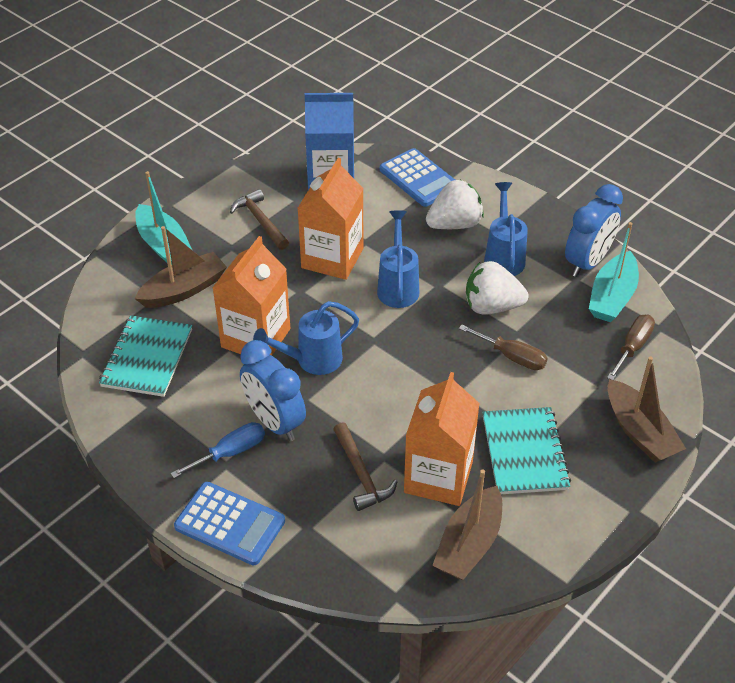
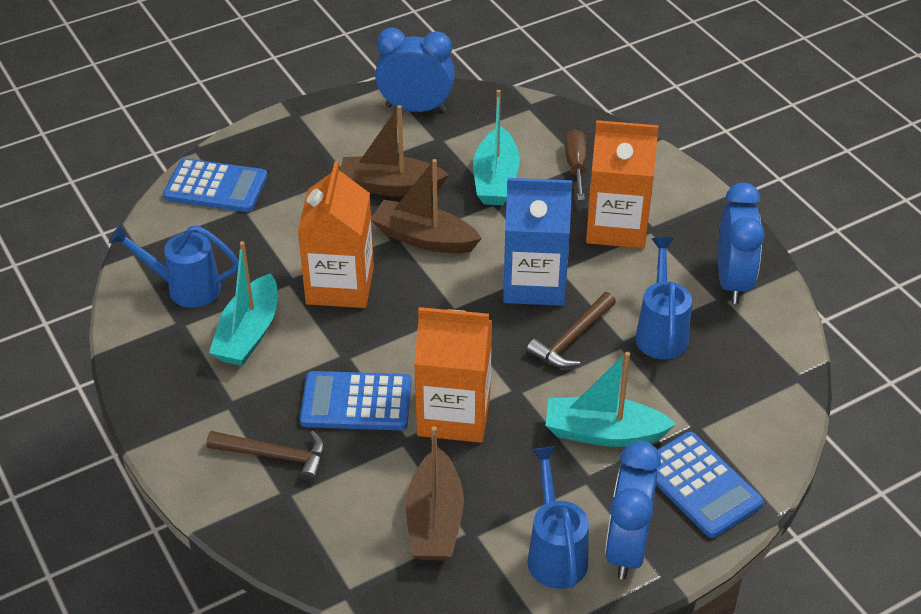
blue calculator: [174,482,285,565] [380,148,455,207] = 2 -> [163,158,268,212] [300,371,411,430] [656,432,764,538] = 3
blue clock: [240,340,306,441] [565,184,623,277] = 2 -> [375,28,455,112] [605,441,661,580] [718,183,765,304] = 3
blue screwdriver: [170,422,265,478] = 1 -> none = 0
brown screwdriver: [459,325,548,370] [607,315,655,380] = 2 -> [565,129,587,200] = 1
turquoise boat: [135,171,192,265] [589,222,639,322] = 2 -> [209,241,277,366] [473,90,520,205] [546,352,676,447] = 3
turquoise notebook: [99,315,192,397] [483,407,571,494] = 2 -> none = 0
white strawberry: [426,180,484,229] [466,261,529,315] = 2 -> none = 0

